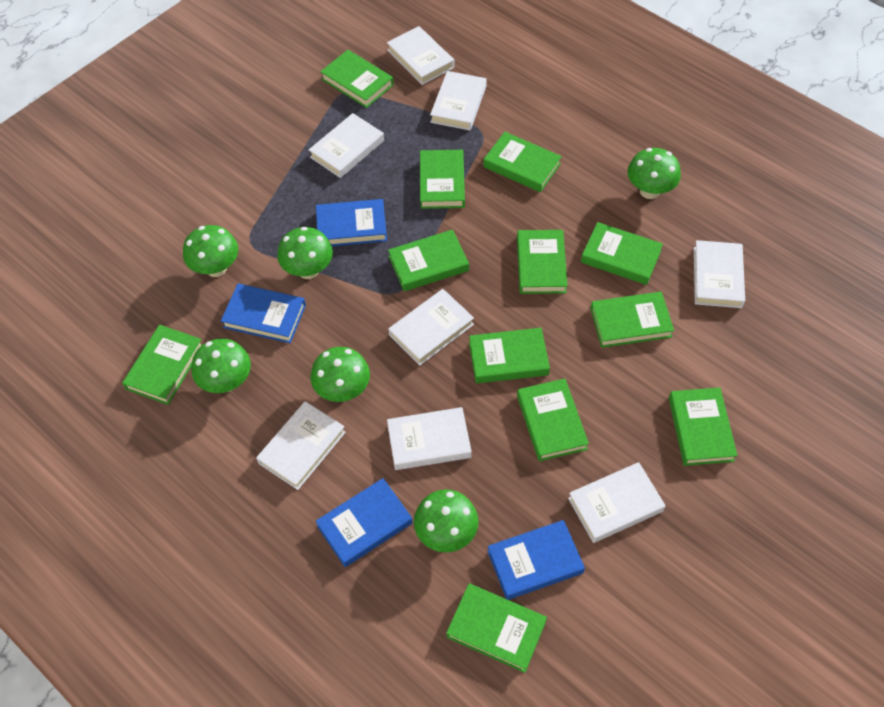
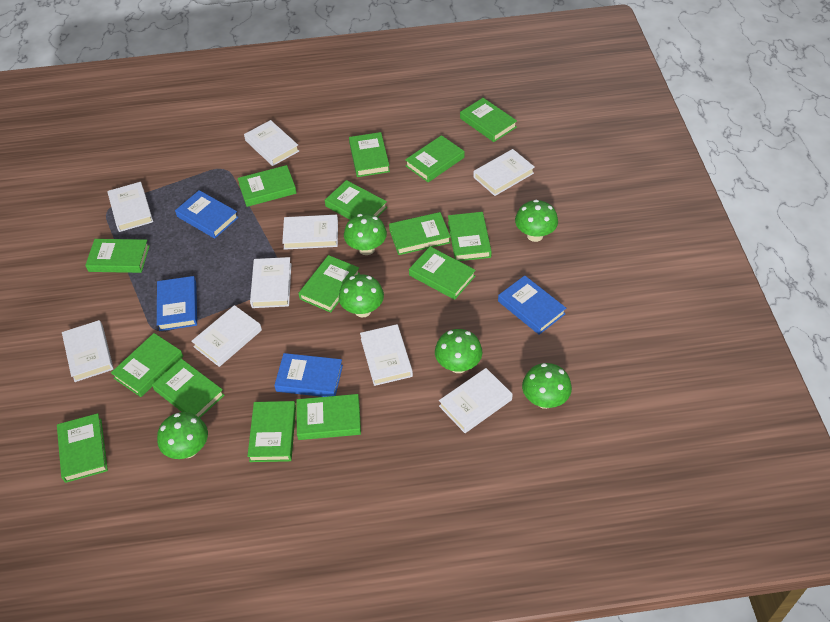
green book: [122,325,202,405] [320,50,394,108] [388,230,469,291] [420,150,465,209] [446,583,547,673] [469,328,550,383] [483,132,562,192] [517,230,568,294] [517,379,589,461] [581,222,663,285] [590,292,674,348] [669,387,738,466] = 12 -> [57,413,108,483] [85,239,149,273] [111,333,183,397] [152,359,224,418] [238,165,297,207] [247,401,296,462] [297,394,361,440] [298,255,360,313] [325,180,387,220] [349,132,390,177] [389,212,451,255] [405,135,464,182] [409,247,476,300] [448,212,492,261] [460,98,517,142] = 15
white book: [256,401,346,490] [309,113,384,178] [387,26,455,85] [387,407,472,470] [388,289,474,366] [430,71,487,130] [568,462,666,543] [694,240,745,308] = 8 -> [62,320,114,382] [107,182,153,232] [191,305,262,367] [244,120,299,166] [250,257,292,308] [282,215,338,250] [360,324,413,386] [439,368,513,433] [473,149,534,196] = 9

